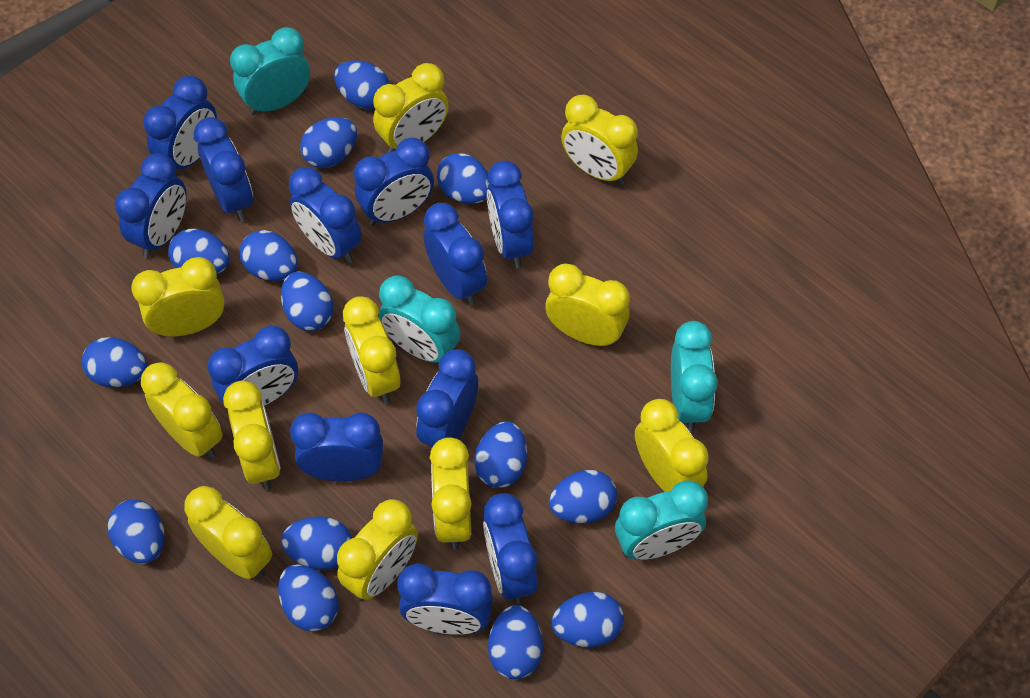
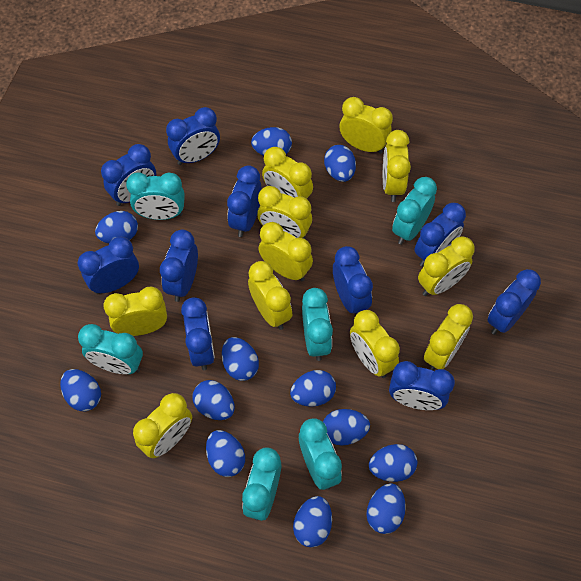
blue clock: [115,153,187,258] [143,76,217,171] [194,117,253,221] [207,325,298,406] [289,167,362,264] [290,412,383,481] [354,137,434,226] [398,563,493,635] [416,349,478,447] [423,203,487,306] [483,493,538,604] [487,161,534,268] = 12 -> [78,237,139,294] [101,144,156,206] [160,229,198,302] [166,107,220,165] [181,297,215,370] [227,165,262,237] [333,246,373,315] [389,361,455,410] [414,203,466,267] [487,269,541,335] = 10
blue egg: [82,337,147,387] [107,500,164,564] [168,229,230,274] [239,230,298,281] [278,564,339,632] [281,271,333,331] [281,516,352,570] [300,117,357,168] [334,60,390,109] [437,153,489,204] [474,421,527,488] [488,605,543,679] [549,470,617,524] [551,592,624,647] = 14 -> [60,369,101,411] [95,211,138,243] [193,380,235,420] [206,430,245,477] [222,337,259,381] [251,127,292,156] [290,370,336,407] [293,496,332,547] [323,409,370,445] [324,145,356,182] [366,483,406,534] [369,444,417,482] = 12
turquoise clock: [230,27,310,115] [379,275,461,363] [615,480,708,560] [671,321,718,432] = 4 -> [78,324,143,374] [126,172,185,220] [242,447,281,521] [299,418,342,490] [302,288,333,361] [392,177,437,245] = 6

